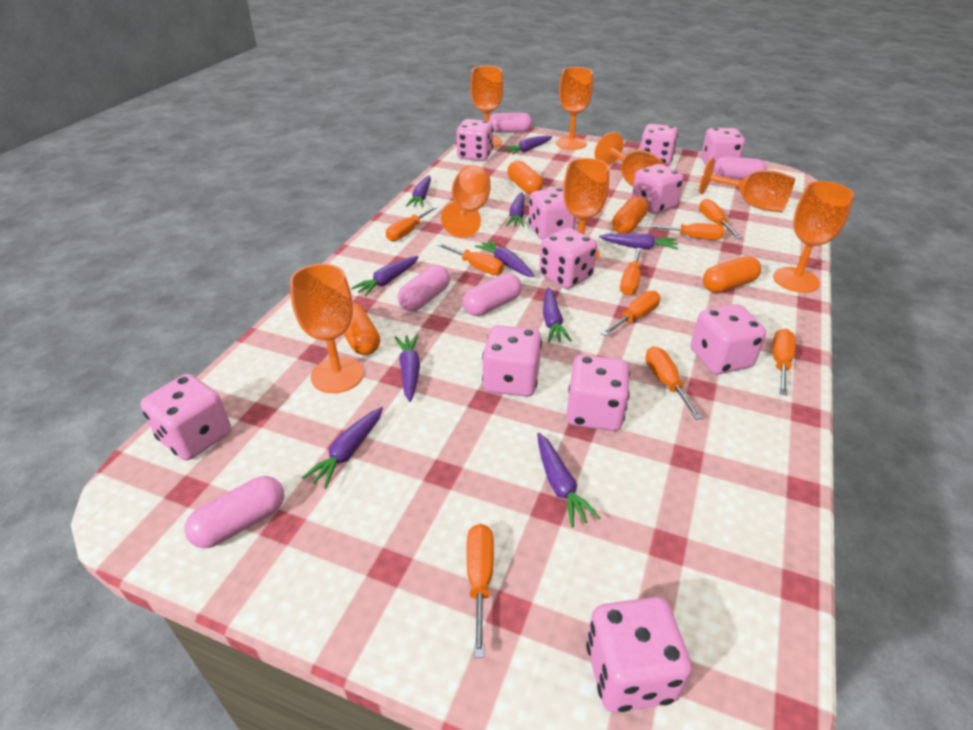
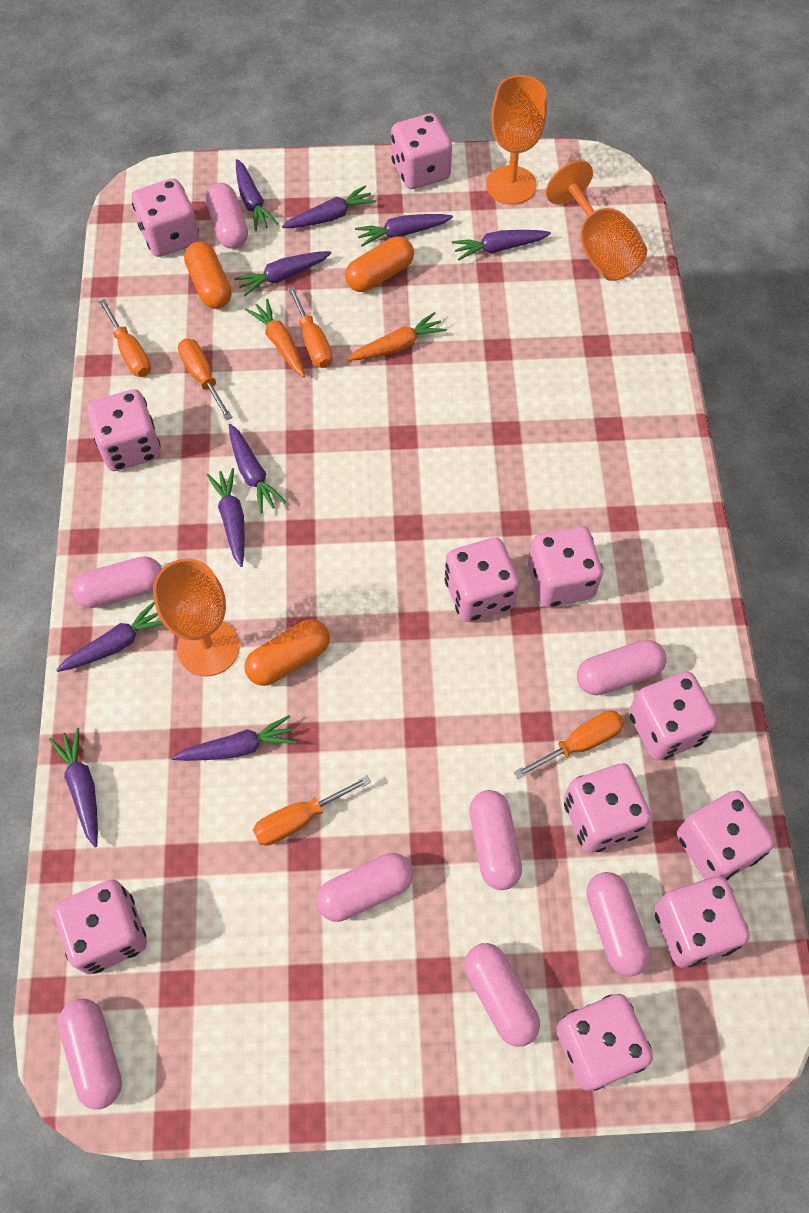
orange capsule: [343,302,380,355] [507,160,543,194] [612,196,648,234] [703,256,761,293] = 4 -> [184,242,232,309] [244,619,330,686] [345,236,414,292] = 3
orange carrot: none = 0 -> [245,299,305,378] [348,312,447,361] = 2
orange goblet: [290,264,364,393] [441,165,490,238] [470,66,503,148] [556,67,593,150] [563,158,609,261] [595,132,666,187] [699,157,795,213] [773,181,854,293] = 8 -> [153,559,239,676] [486,75,547,204] [546,160,647,281] = 3
orange screwdriver: [386,206,438,241] [437,243,504,275] [466,524,494,658] [601,291,660,336] [620,248,642,296] [645,347,702,420] [647,223,725,240] [699,199,742,239] [772,329,796,396] = 9 -> [99,299,151,377] [178,339,233,420] [253,776,371,845] [288,286,333,368] [514,711,624,779] = 5
pink capsule: [184,476,284,548] [398,265,450,311] [463,273,522,316] [489,113,532,133] [714,157,767,180] = 5 -> [58,999,122,1110] [72,556,162,608] [205,183,248,249] [316,853,413,922] [465,943,540,1047] [469,790,522,890] [577,640,666,695] [586,872,650,976] = 8

